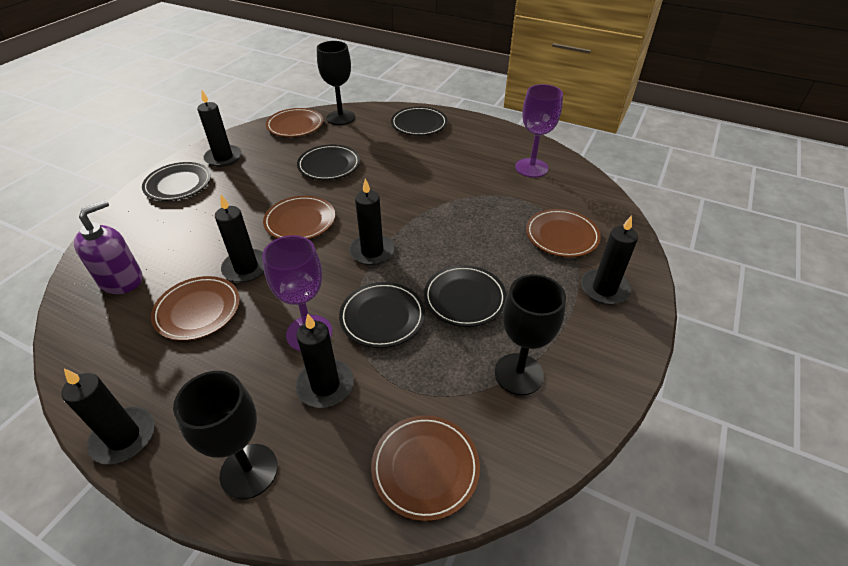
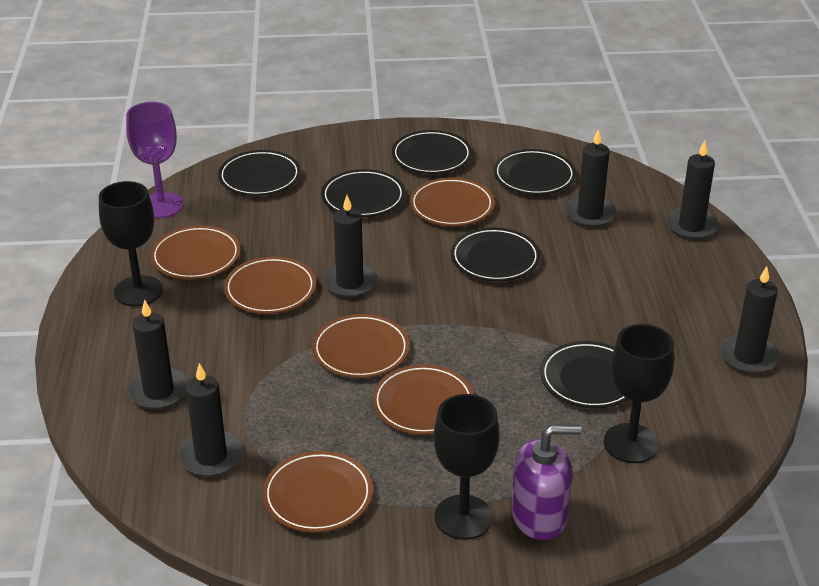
black plate: [142,162,211,201] [297,145,360,180] [339,282,425,348] [391,107,447,136] [424,265,507,327] = 5 -> [218,150,301,196] [321,169,405,217] [392,130,472,174] [451,227,540,282] [494,149,576,195] [540,341,628,408] = 6
brown plate: [151,276,240,341] [263,196,335,239] [266,108,323,137] [371,415,480,521] [526,209,601,257] = 5 -> [150,225,240,279] [224,257,316,314] [262,451,373,533] [312,314,410,378] [372,364,474,435] [410,178,495,226] = 6
purple goblet: [262,235,332,351] [515,84,563,178] = 2 -> [126,102,184,218] = 1

